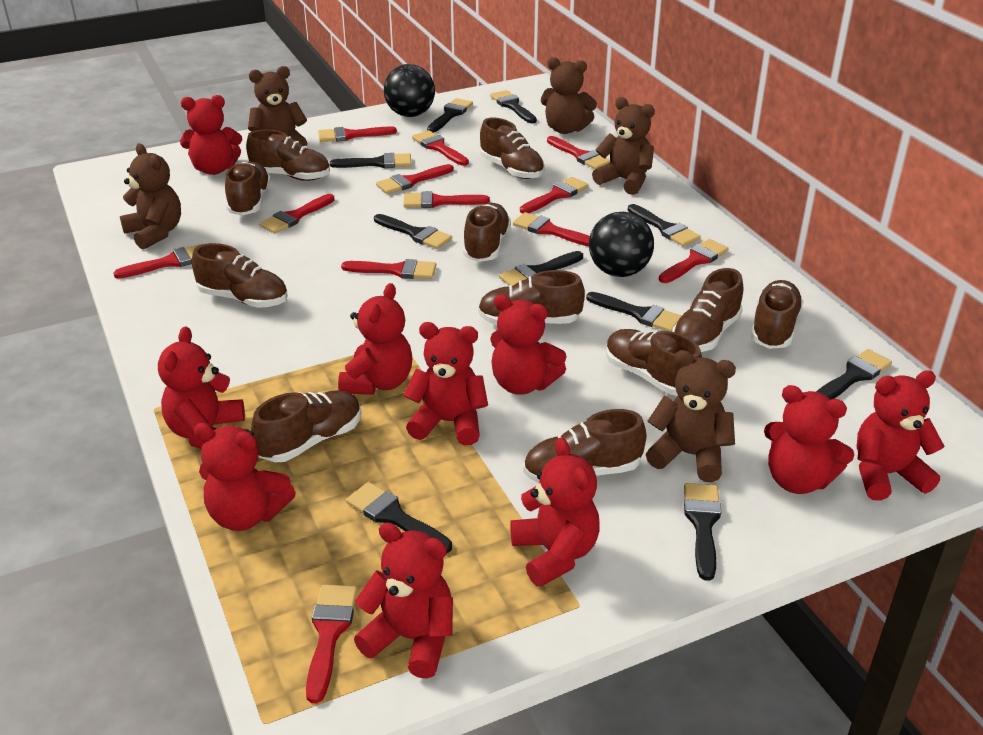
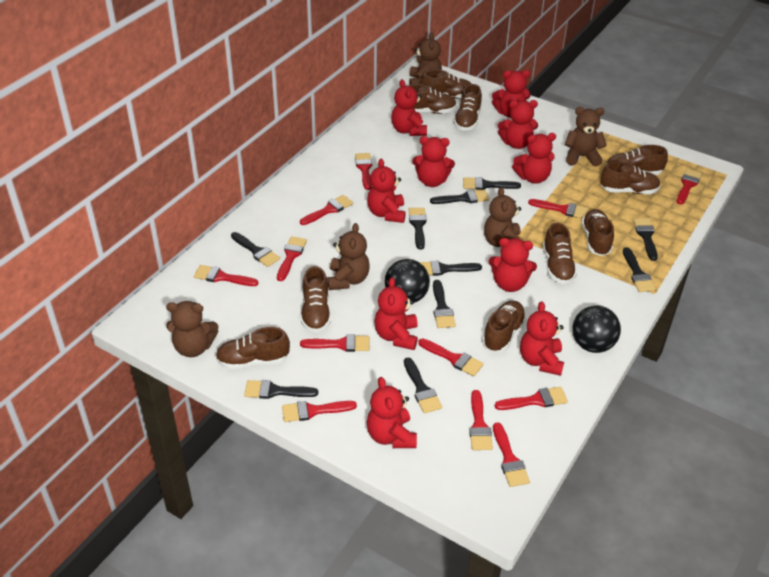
brown shoe: [192,243,288,308] [225,161,271,216] [246,129,330,181] [251,390,362,462] [463,203,511,262] [478,270,585,325] [480,117,545,179] [523,409,647,483] [606,329,702,396] [672,268,743,352] [751,280,804,349] = 11 -> [216,327,290,369] [301,266,331,333] [409,84,457,114] [421,70,471,99] [454,84,482,131] [482,300,526,352] [543,223,577,284] [581,209,614,256] [600,161,661,194] [606,145,668,175] = 10

